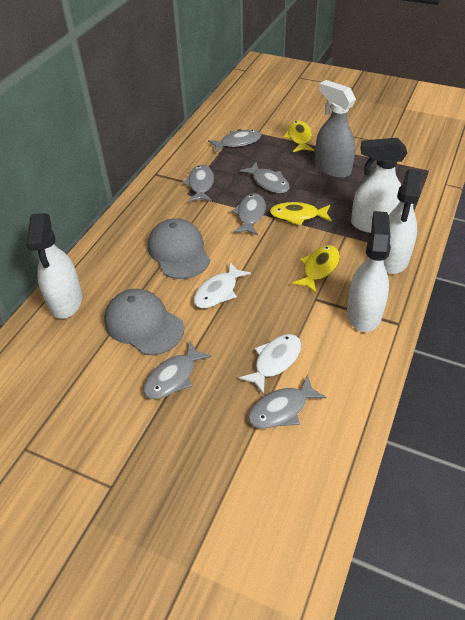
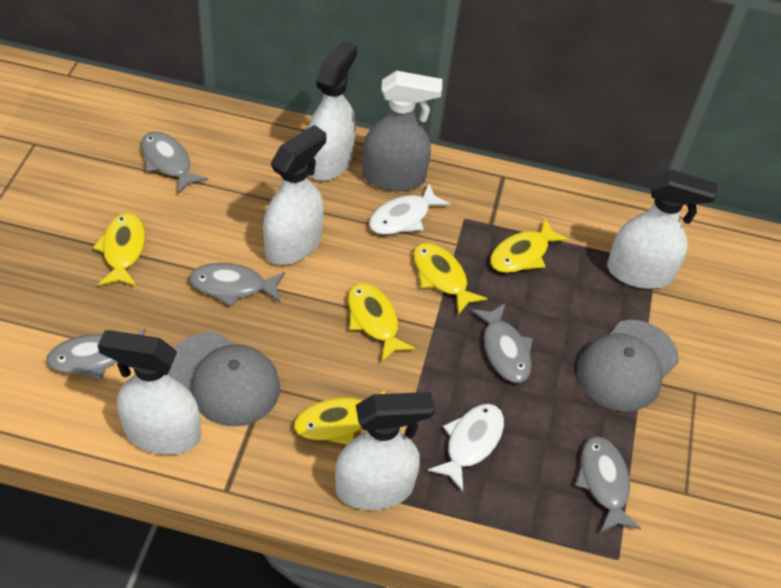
grey fish: [143,342,212,399] [183,165,214,202] [208,130,261,152] [231,193,266,235] [240,162,290,193] [248,375,327,429] = 6 -> [46,328,146,380] [141,132,208,194] [189,263,285,307] [471,303,533,383] [575,436,641,533] = 5
white spray bottle: [26,213,82,319] [347,211,391,332] [351,138,407,233] [384,169,422,274] = 4 -> [98,330,201,455] [263,125,326,265] [308,41,357,181] [335,392,435,510] [607,169,717,289] = 5
yellow fish: [270,202,332,226] [283,120,315,152] [292,245,340,293] = 3 -> [93,213,145,287] [294,389,385,445] [348,283,416,363] [413,243,488,315] [490,218,569,273] = 5

